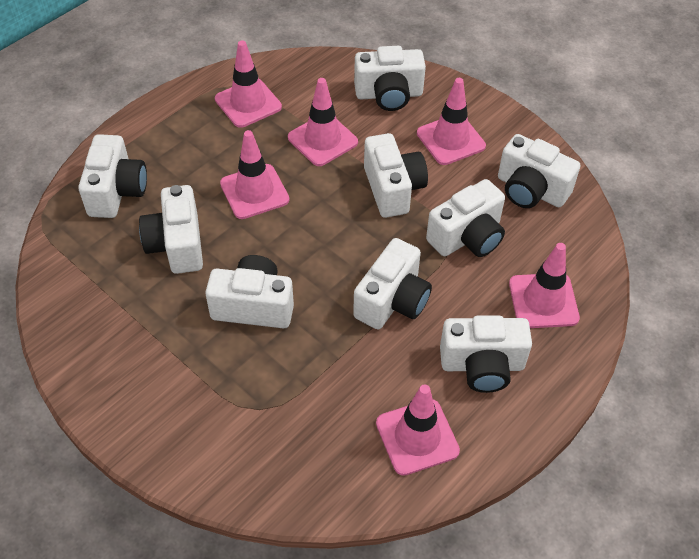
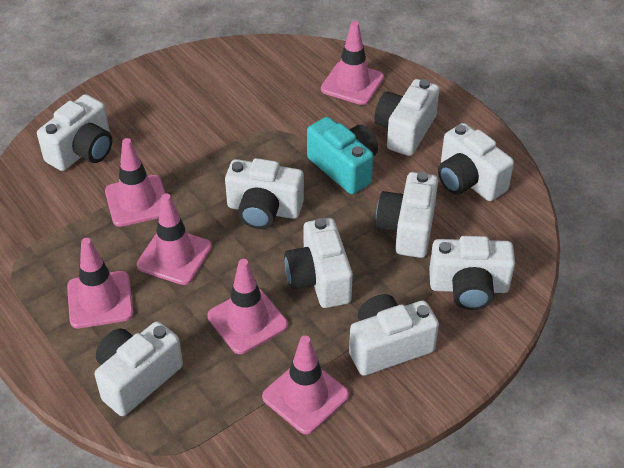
turquoise camera: none = 0 -> [307,117,378,194] = 1

